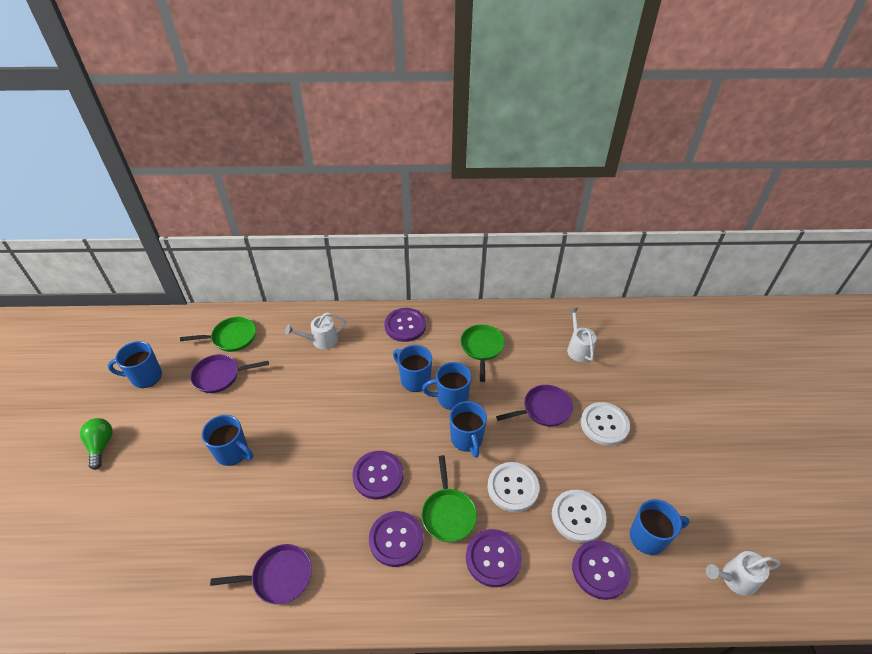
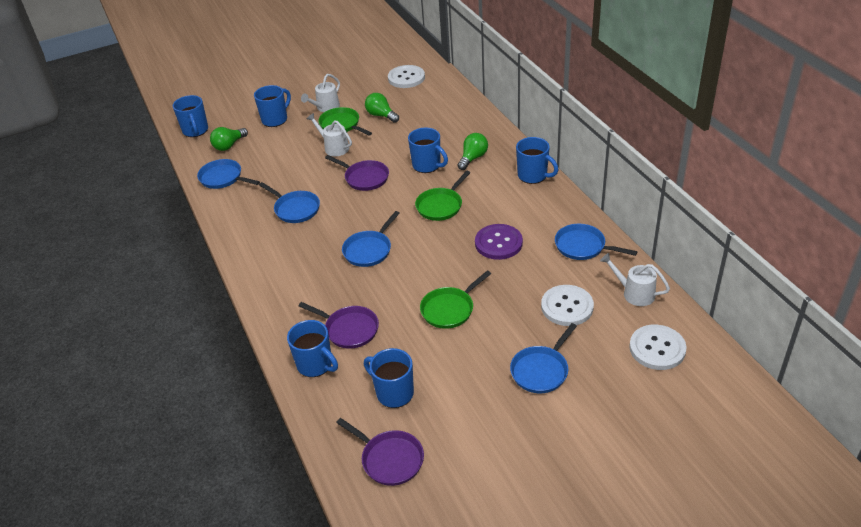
blue pan: none = 0 -> [197,159,260,189] [259,182,320,223] [342,211,400,267] [510,323,577,393] [555,224,637,260] = 5
green light bulb: [80,418,113,470] = 1 -> [210,127,248,151] [365,93,399,123] [458,133,488,170] = 3
purple button: [352,451,403,499] [369,511,424,567] [384,308,426,342] [466,529,522,587] [572,540,631,600] = 5 -> [475,224,523,260] = 1

